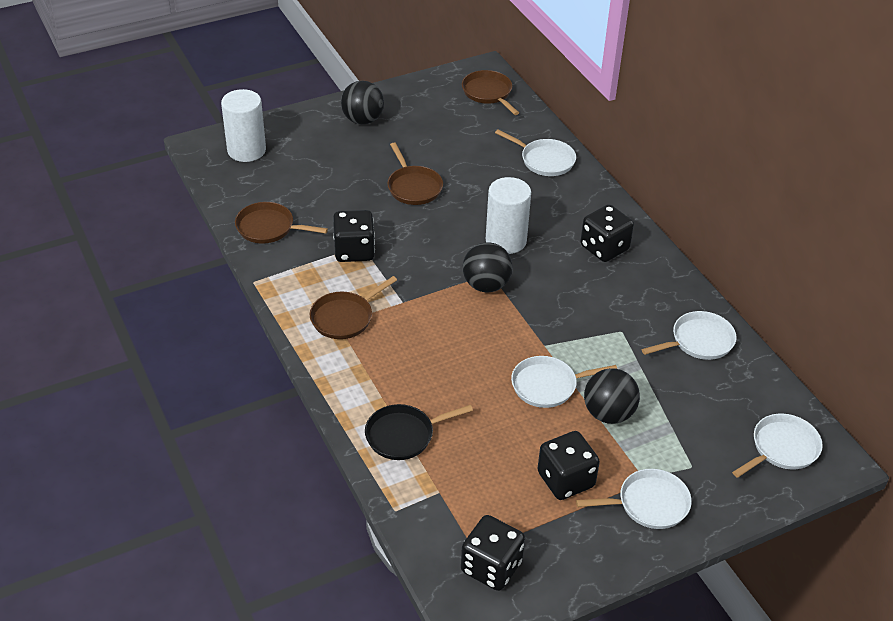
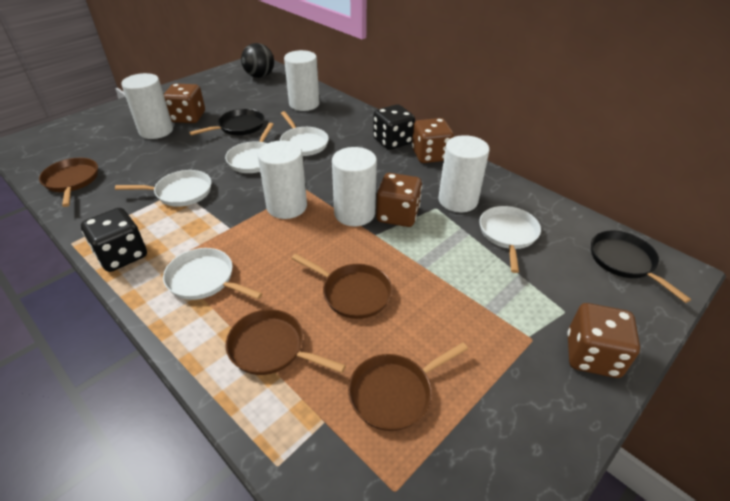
black ball: [341,81,384,124] [463,242,513,292] [584,368,640,424] = 3 -> [241,43,274,78] = 1
black dice: [333,210,375,262] [461,515,525,591] [537,431,600,500] [580,204,634,262] = 4 -> [81,208,147,272] [373,104,415,150] = 2
black pan: [365,404,473,460] = 1 -> [189,109,264,135] [591,231,691,303] = 2
brown dice: none = 0 -> [164,83,205,123] [376,173,422,227] [412,118,454,163] [567,303,640,378] = 4
white cylinder: [221,89,266,162] [486,177,531,254] = 2 -> [121,73,173,139] [258,140,307,219] [284,50,319,111] [332,147,377,226] [438,135,490,212] = 5

